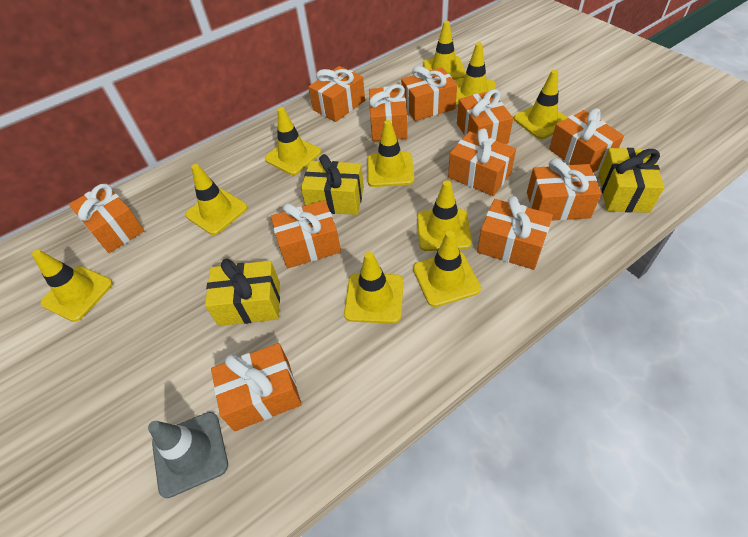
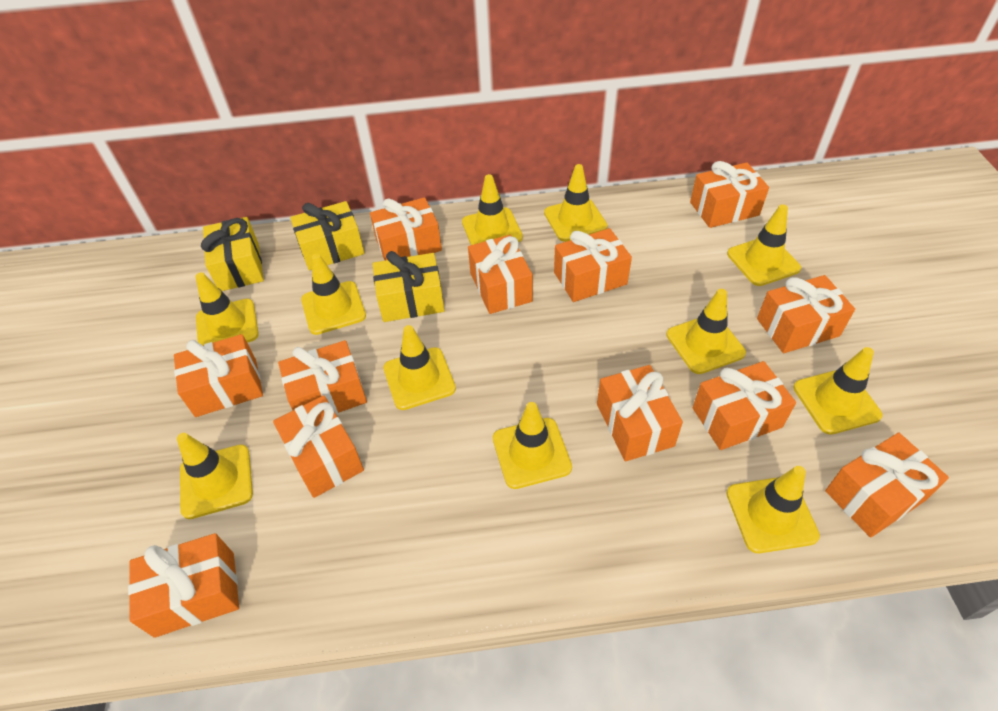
grey traffic cone: [148,412,228,498] = 1 -> none = 0
orange gift: [69,183,144,253] [211,343,302,431] [271,200,341,268] [308,66,365,122] [369,84,407,141] [401,66,457,121] [448,128,516,196] [457,89,513,144] [477,196,553,270] [527,159,602,221] [549,108,624,172] = 11 -> [128,533,239,638] [174,334,263,417] [273,395,364,498] [278,340,367,414] [370,197,442,260] [468,235,533,314] [554,228,632,302] [597,365,683,461] [690,161,769,228] [693,361,796,450] [757,275,855,353] [825,432,949,537] = 12
yellow traffic cone: [32,250,113,322] [185,164,248,235] [265,107,321,175] [344,252,404,324] [367,120,414,187] [413,231,481,307] [417,180,472,251] [423,21,466,80] [456,43,496,104] [514,70,568,139] = 10 -> [177,433,253,519] [195,272,259,345] [301,254,366,335] [383,325,456,410] [462,174,523,245] [493,402,572,489] [544,164,608,242] [666,289,746,374] [727,205,801,286] [727,466,820,553] [794,347,882,435] = 11

